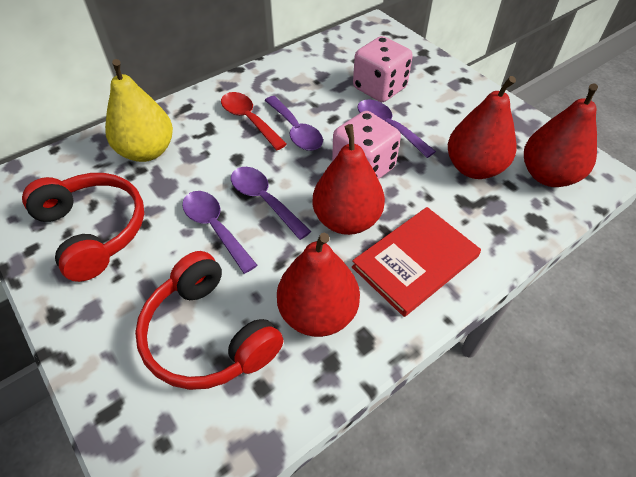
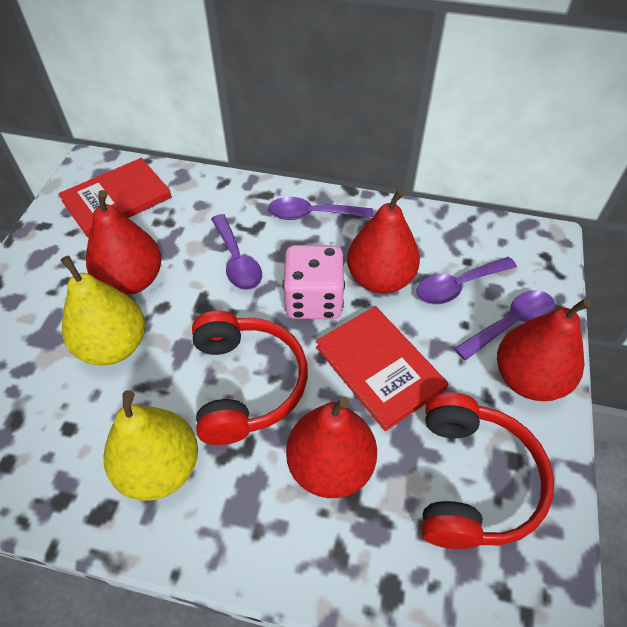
pink dice: [332,111,401,179] [353,36,413,102] = 2 -> [283,245,345,319] = 1
red book: [352,207,481,317] = 1 -> [58,158,172,237] [316,306,448,431] = 2
red spoon: [221,92,287,150] = 1 -> none = 0
yellow pear: [105,59,173,162] = 1 -> [60,255,145,365] [104,390,198,501] = 2

